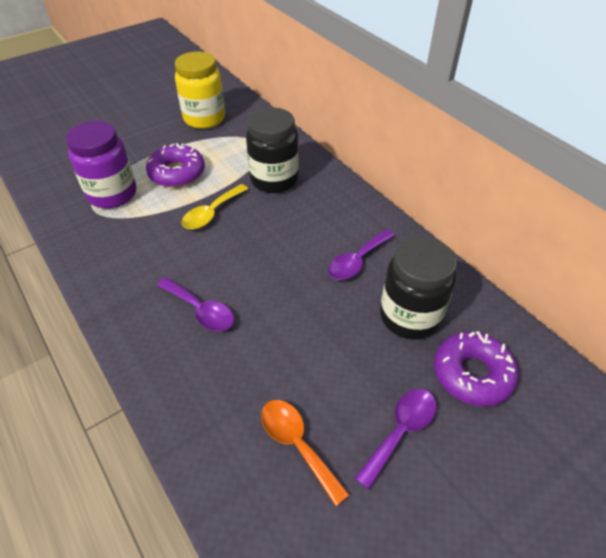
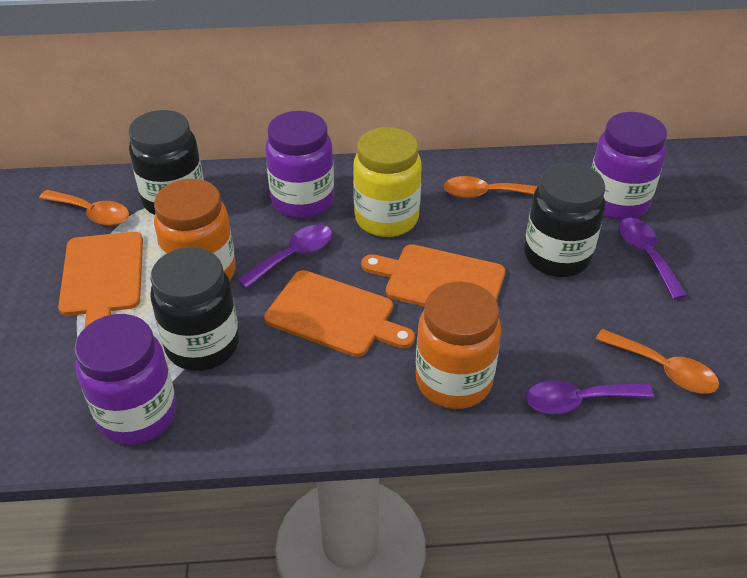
black jar: [246,107,299,193] [380,237,457,339] = 2 -> [129,110,204,215] [150,247,239,371] [524,163,605,277] = 3
orange cutting board: none = 0 -> [58,232,143,327] [264,270,415,357] [361,244,506,307] = 3
orange jar: none = 0 -> [154,179,236,281] [416,282,501,409] = 2
orange spoon: [261,400,350,506] = 1 -> [39,190,129,226] [443,176,538,198] [595,329,719,394] = 3
purple donut: [146,143,205,187] [434,331,519,407] = 2 -> none = 0
purple jar: [66,121,136,208] = 1 -> [74,314,177,445] [265,111,334,219] [591,112,667,220] = 3
yellow spoon: [181,184,248,229] = 1 -> none = 0

